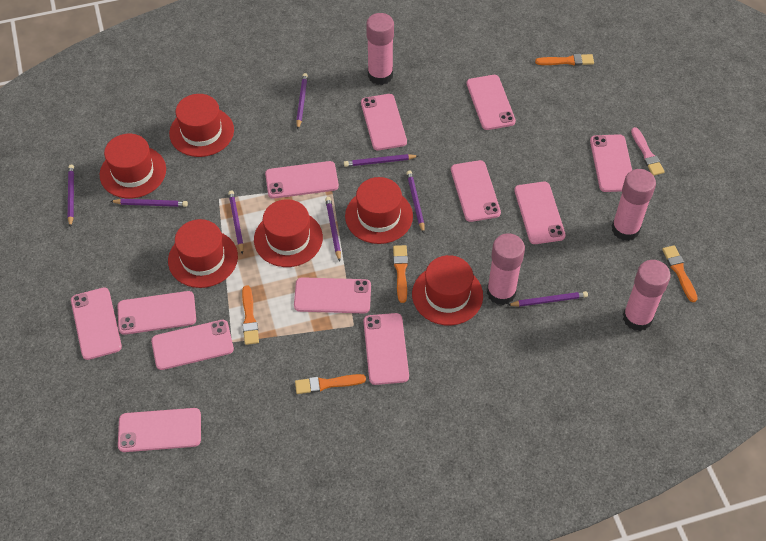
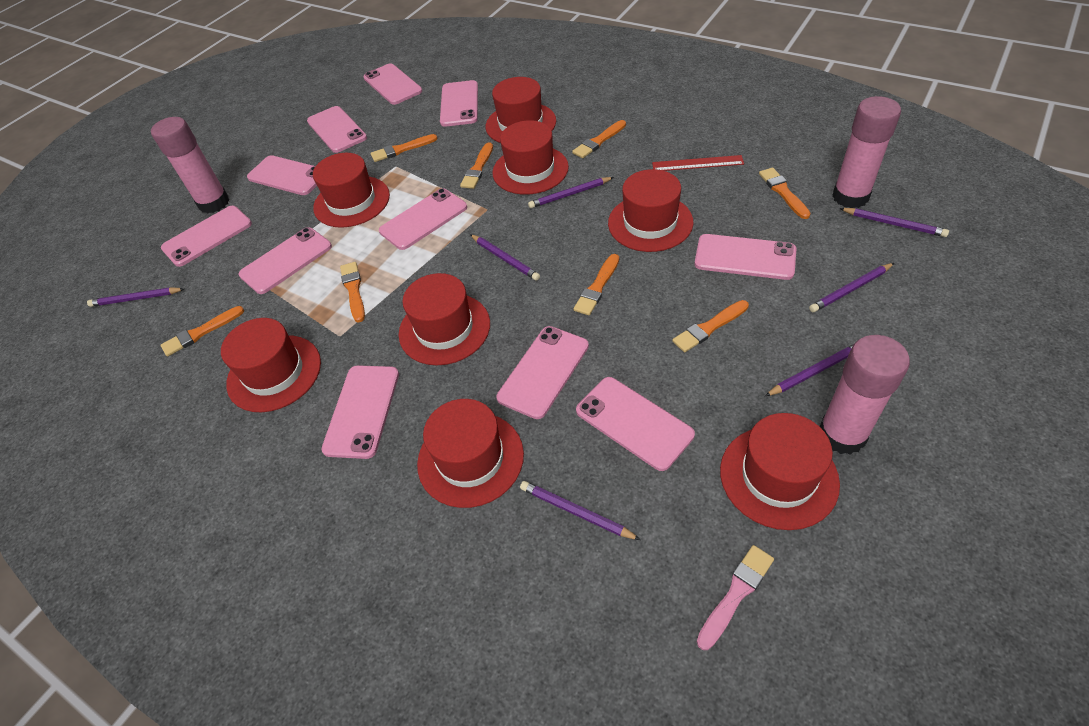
orange brush: [242,285,259,345] [295,374,366,394] [393,245,408,303] [535,54,594,66] [662,245,698,302] = 5 -> [161,306,244,356] [340,262,365,323] [371,134,438,162] [460,142,493,189] [572,120,626,158] [574,254,619,315] [672,300,749,352] [759,168,811,219] = 8
pink glue stick: [366,13,394,85] [487,233,525,305] [612,169,656,241] [623,260,671,331] = 4 -> [151,117,229,214] [820,335,910,455] [832,96,901,208] = 3
pink phone: [71,287,122,360] [117,291,196,335] [118,408,201,452] [151,320,234,370] [265,161,339,199] [294,277,371,313] [361,94,407,150] [363,313,409,385] [451,160,501,222] [467,75,516,130] [514,182,566,244] [590,134,632,192] = 12 -> [161,206,252,267] [239,227,332,294] [247,155,317,195] [307,106,367,153] [321,365,399,459] [363,63,422,105] [379,188,467,250] [440,80,478,127] [496,326,589,419] [576,377,695,471] [694,234,796,280] = 11
purple pencil: [68,165,74,228] [110,199,188,207] [228,190,244,255] [296,73,308,129] [325,197,341,262] [344,154,418,167] [406,170,424,233] [508,291,588,307] = 8 -> [87,287,184,307] [470,234,540,281] [520,481,641,540] [528,177,614,208] [765,345,853,396] [809,263,894,312] [839,208,949,237] = 7
red hat: [100,134,166,199] [168,219,238,288] [169,94,234,157] [254,199,323,267] [345,177,413,244] [412,255,483,325] = 6 -> [221,318,321,412] [313,153,390,228] [399,273,490,365] [417,399,524,508] [486,77,556,143] [492,120,569,195] [608,169,693,252] [720,413,840,530] = 8
red ruler: none = 0 -> [652,155,744,171] = 1

